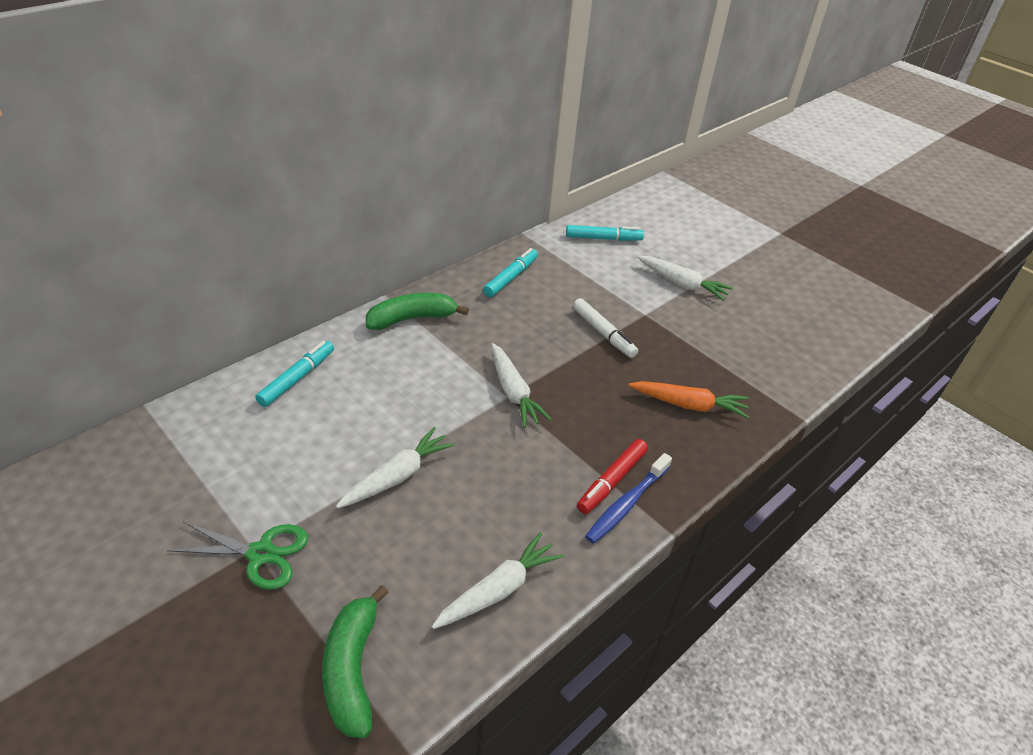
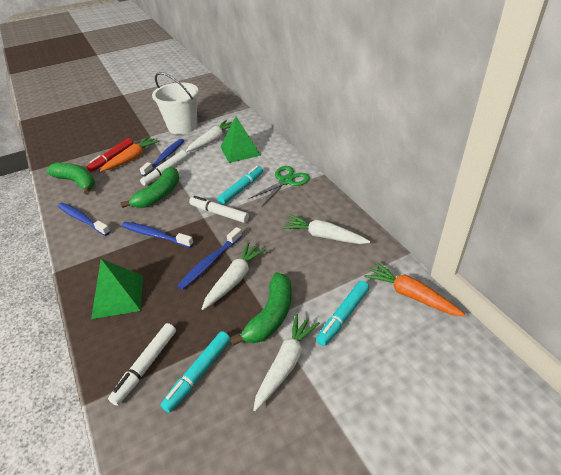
blue toothbrush: [585,453,672,544] = 1 -> [58,203,110,236] [122,222,194,248] [140,139,184,177] [177,227,242,290] = 4
green banana: [322,585,389,738] [366,293,469,330] = 2 -> [46,162,95,195] [121,167,179,208] [230,272,292,346] = 3
green pyramid: none = 0 -> [91,259,143,319] [220,117,261,163] = 2
orange carrot: [628,381,749,418] = 1 -> [100,136,160,172] [364,262,465,317] = 2
white bucket: none = 0 -> [152,72,199,135] = 1
white marker: [573,298,638,358] = 1 -> [108,323,176,406] [140,150,187,186] [189,196,249,223] = 3

